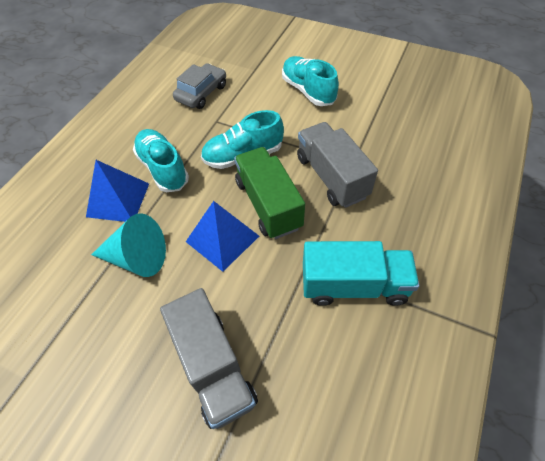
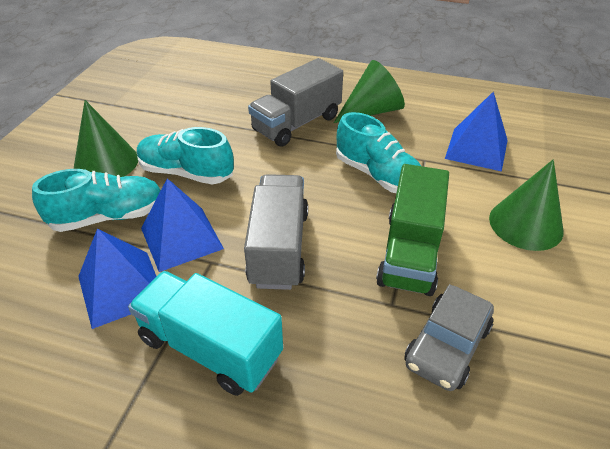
blue pyramid: [86,160,149,222] [186,201,259,272] = 2 -> [78,228,156,329] [141,178,224,272] [445,91,508,172] = 3
green cone: none = 0 -> [74,100,138,177] [334,60,405,123] [489,159,564,251] = 3
turquoise cone: [91,213,166,277] = 1 -> none = 0

